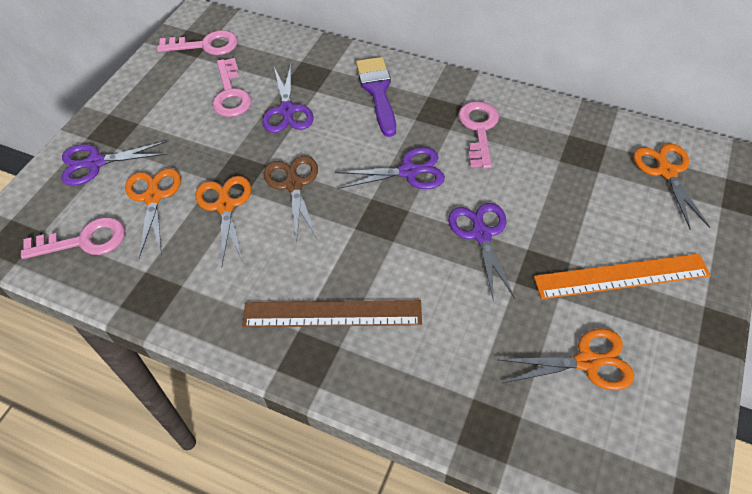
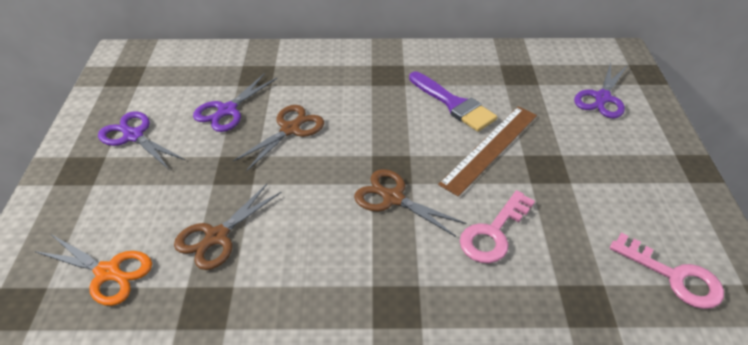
brown scissors: [264,156,318,244] = 1 -> [174,184,282,270] [233,105,324,171] [354,169,466,237] = 3
orange ruler: [534,254,711,299] = 1 -> none = 0
orange scissors: [125,168,181,258] [195,176,251,265] [497,328,634,390] [633,143,710,230] = 4 -> [34,234,152,306] = 1
pink key: [21,217,125,259] [157,30,238,55] [212,58,252,117] [458,101,499,168] = 4 -> [460,190,535,263] [610,233,724,309] = 2
purple scissors: [61,141,167,186] [262,65,314,133] [335,147,445,189] [448,203,515,301] = 4 -> [98,111,185,169] [193,73,277,132] [574,63,628,118] = 3

